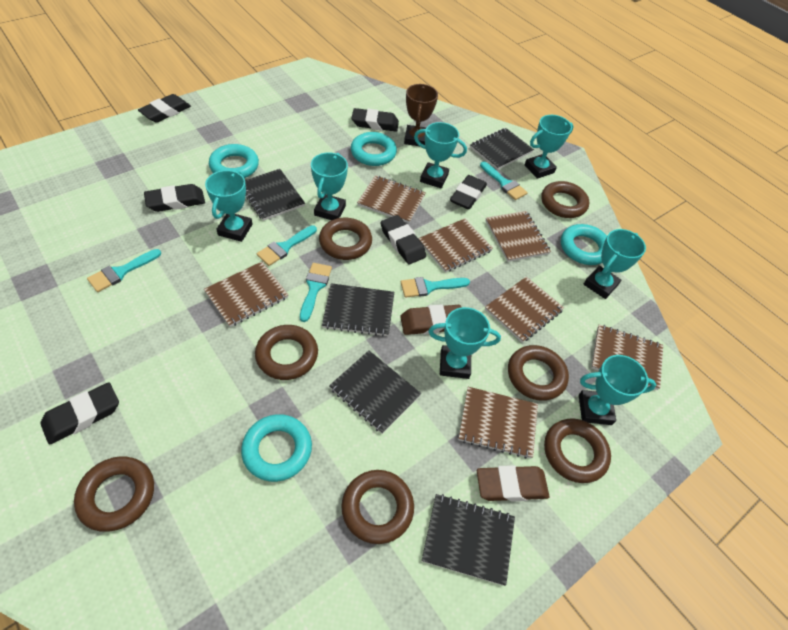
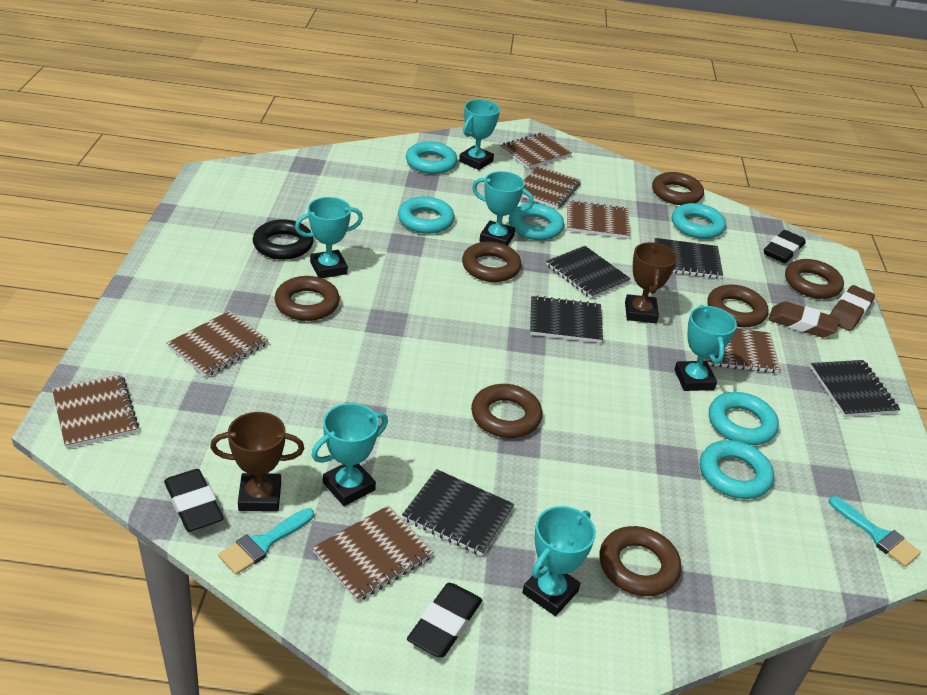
black eraser: [41,382,119,445] [138,94,191,123] [144,184,205,212] [352,108,399,132] [381,215,426,264] [450,175,487,210] = 6 -> [164,469,224,532] [407,583,482,657] [764,230,805,263] = 3
black ring: none = 0 -> [253,219,314,260] = 1
brown trophy: [404,84,438,146] = 1 -> [210,412,304,512] [625,242,677,323] = 2
turquoise brush: [87,249,161,292] [257,225,317,266] [300,263,332,322] [401,277,470,298] [480,161,528,200] = 5 -> [218,508,314,575] [829,496,921,567] = 2
turquoise ring: [209,144,259,178] [241,414,312,482] [351,132,397,166] [561,224,607,265] = 4 -> [398,197,454,234] [406,142,458,174] [509,203,564,240] [672,203,726,239] [700,440,774,499] [709,392,779,445] = 6
turquoise trophy: [205,170,252,242] [311,152,348,220] [414,122,467,188] [428,307,501,379] [525,115,574,179] [579,355,656,425] [584,229,646,299] = 7 -> [295,197,363,278] [311,403,388,506] [459,99,500,170] [472,171,534,246] [522,506,596,616] [674,305,737,391] = 6

